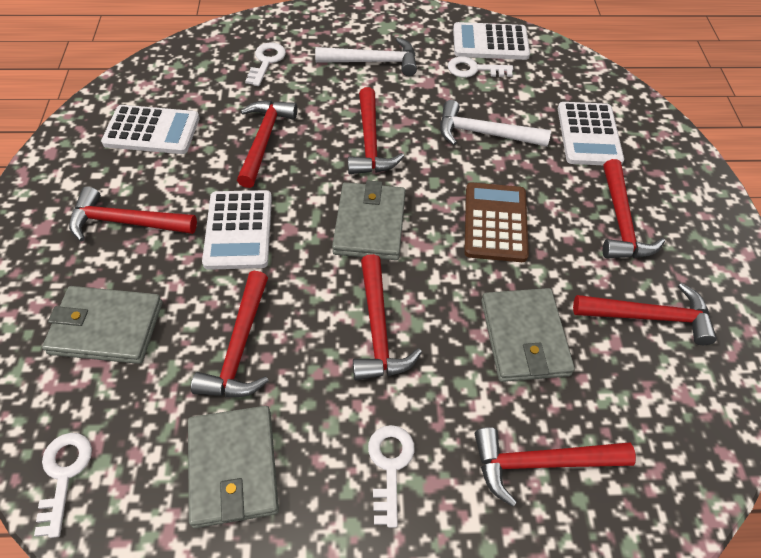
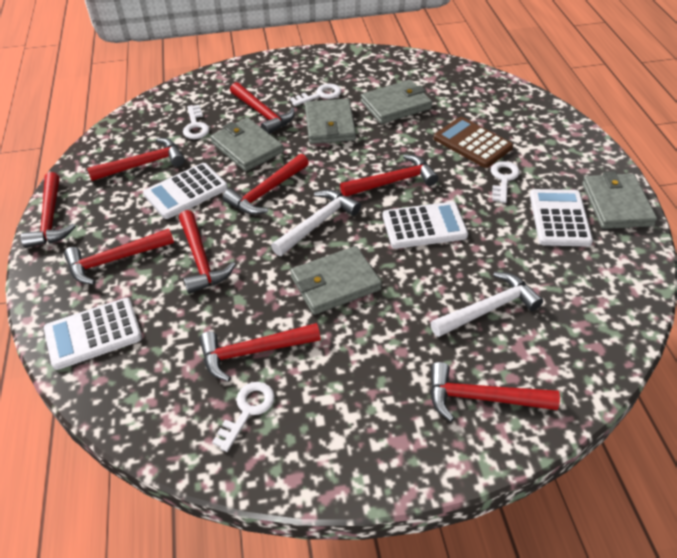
grey wallet: [42,286,162,364] [188,406,279,528] [332,181,406,260] [481,288,575,382] = 4 -> [210,118,284,172] [290,246,382,315] [305,98,356,144] [361,80,432,124] [582,171,657,229] = 5
red hammer: [69,186,197,242] [191,271,269,397] [237,100,297,188] [348,87,404,174] [353,254,422,380] [475,427,636,507] [573,283,717,345] [603,159,665,258] = 8 -> [21,172,76,248] [64,229,174,284] [87,138,185,181] [179,210,236,294] [199,323,321,382] [223,154,309,215] [230,82,295,134] [340,154,438,196] [430,362,560,422] = 9

